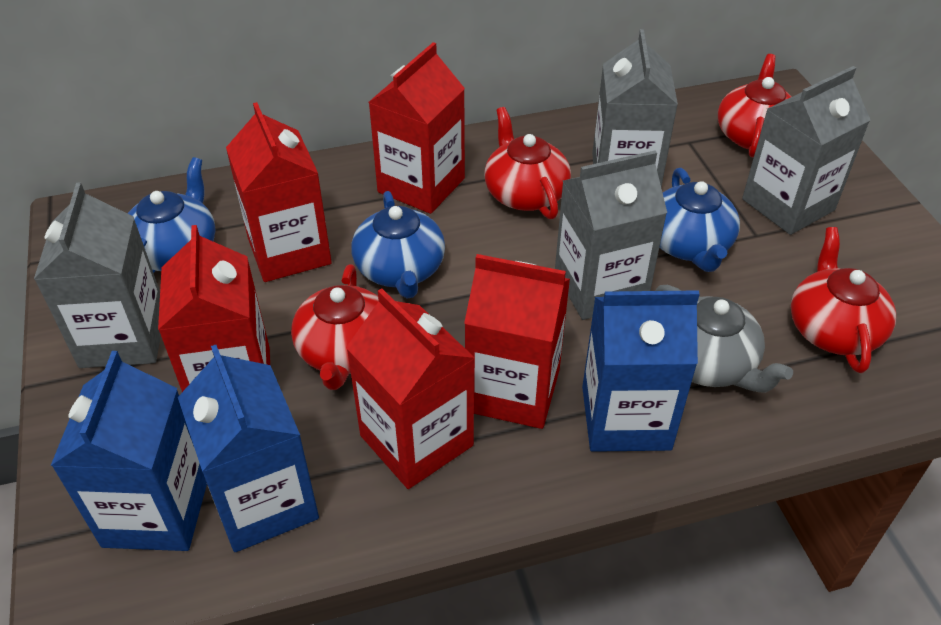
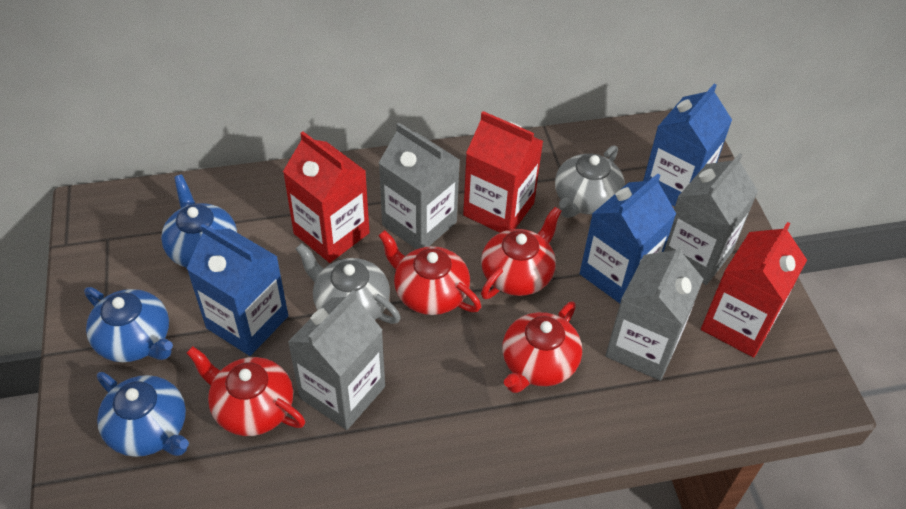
grey teapot: [655,285,793,393] = 1 -> [296,243,401,324] [555,145,625,218] = 2
red carton: [158,225,270,392] [226,102,332,282] [346,288,475,489] [369,42,465,214] [464,254,570,429] = 5 -> [283,131,370,263] [463,111,543,233] [701,222,807,358] = 3

